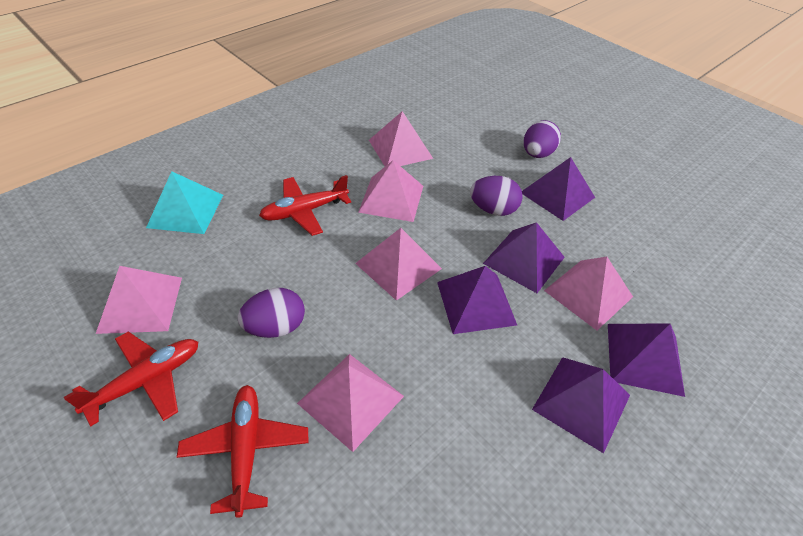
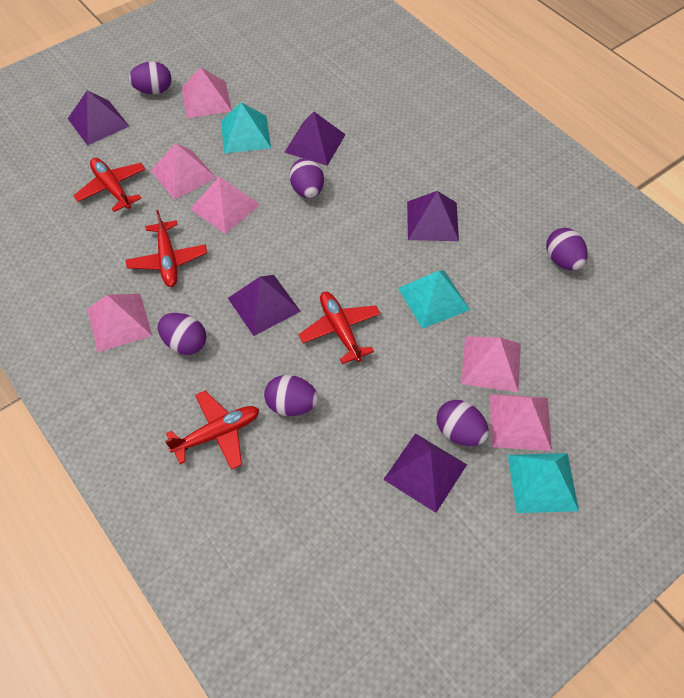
purple egg: [238,288,305,338] [470,176,523,216] [524,120,561,158] = 3 -> [129,61,171,94] [157,313,206,355] [264,375,318,416] [289,158,324,198] [436,400,489,446] [546,228,587,270] = 6
red plane: [64,331,198,427] [177,385,308,518] [259,175,351,236] = 3 -> [73,158,145,212] [126,210,207,287] [165,390,259,470] [298,291,381,364] = 4
turquoise pyramid: [146,171,223,234] = 1 -> [221,102,271,153] [398,270,470,329] [508,453,579,513] = 3

